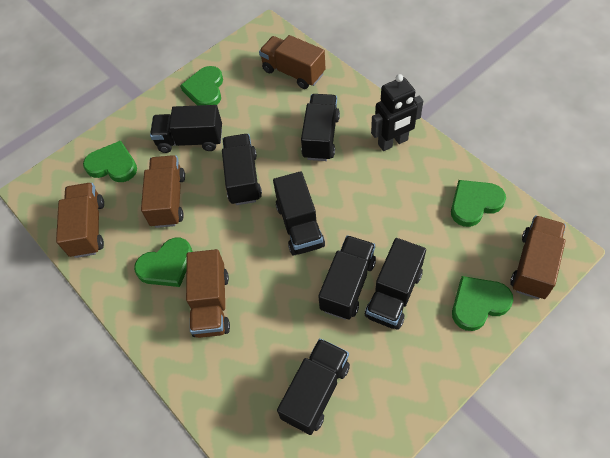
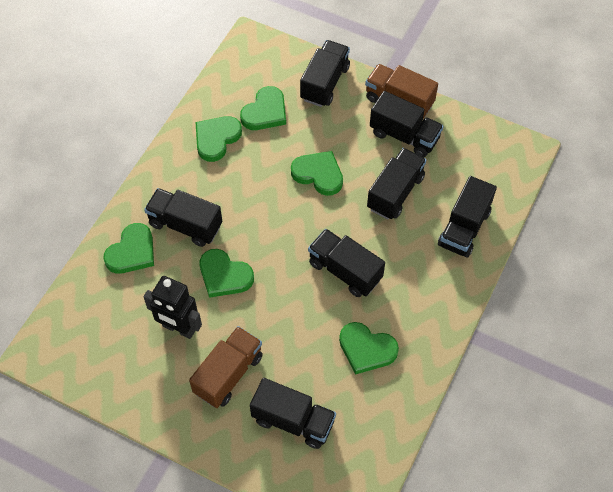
brown truck: [56,183,104,258] [141,155,185,228] [186,249,230,338] [259,35,326,89] [510,216,566,299] = 5 -> [189,326,263,408] [365,64,438,118] = 2
green heart: [83,140,137,182] [134,238,193,287] [180,66,223,106] [451,180,506,227] [452,276,513,331] = 5 -> [103,223,154,274] [195,116,242,162] [200,249,254,298] [240,86,286,130] [291,151,343,196] [339,322,399,375] = 6

